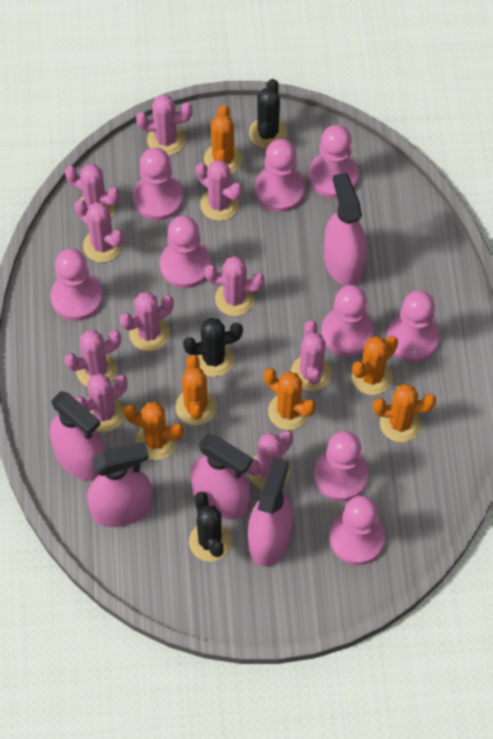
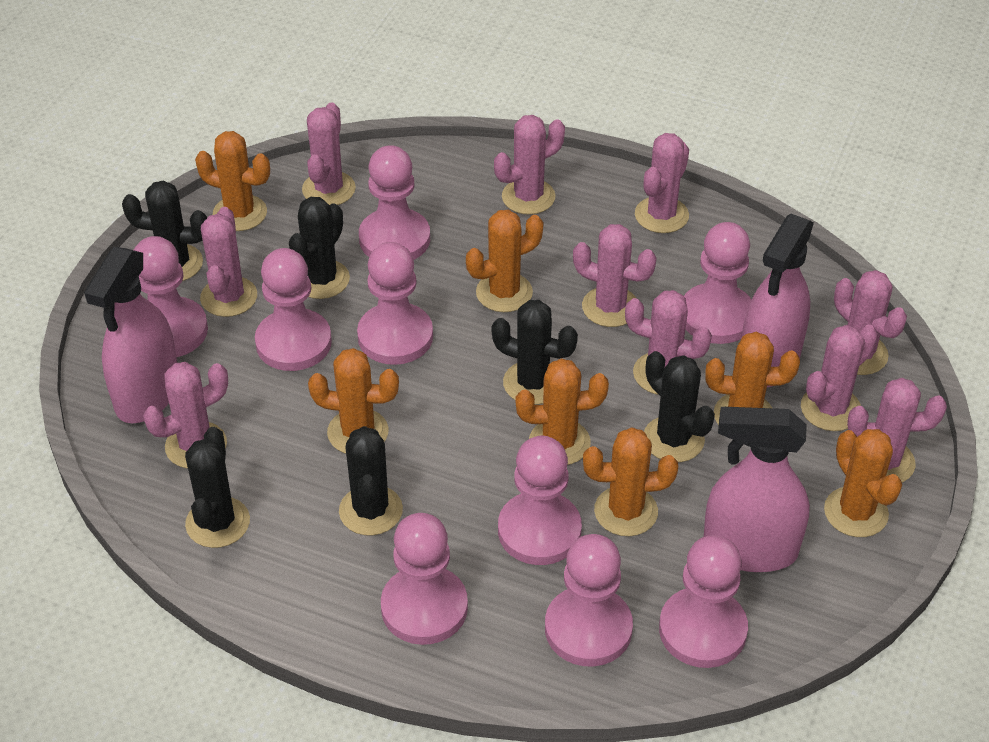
black cactus: [183,318,243,377] [189,491,232,562] [249,79,287,149] = 3 -> [122,181,207,281] [185,427,250,548] [289,197,350,299] [339,426,403,535] [491,300,578,405] [644,351,715,462] = 6
orange cactus: [124,402,184,460] [175,355,217,425] [204,105,242,174] [264,368,316,430] [352,336,398,395] [373,384,436,442] = 6 -> [195,131,270,231] [308,348,399,454] [466,210,543,312] [516,358,609,465] [583,427,678,536] [706,332,800,425] [824,429,902,537] = 7
pink spray bottle: [50,391,105,481] [87,442,152,527] [190,434,253,519] [248,457,293,567] [324,172,367,286] = 5 -> [84,247,177,423] [703,407,810,572] [741,214,814,387] = 3

